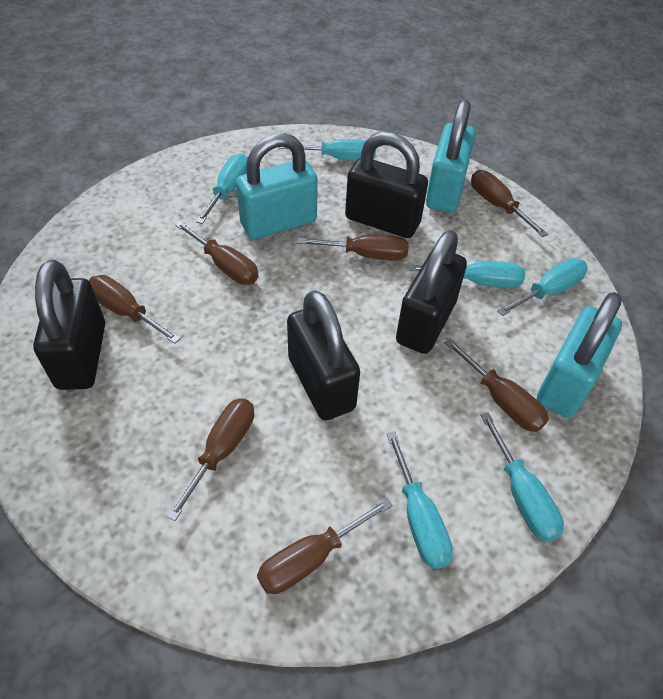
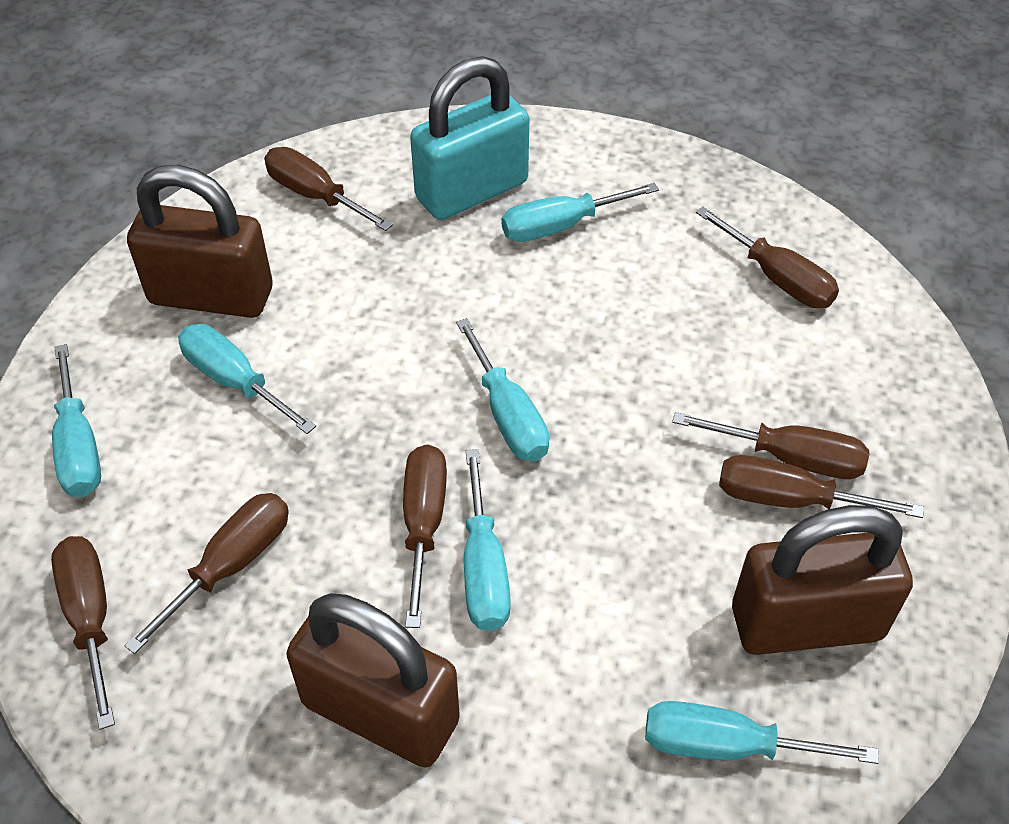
black padlock: [33,260,105,390] [287,290,360,420] [345,132,428,238] [396,230,467,354] = 4 -> none = 0
brown padlock: none = 0 -> [127,165,273,318] [286,593,460,768] [732,505,913,655] = 3
turquoise padlock: [236,133,318,239] [426,100,476,212] [537,292,622,418] = 3 -> [410,56,529,220] = 1

